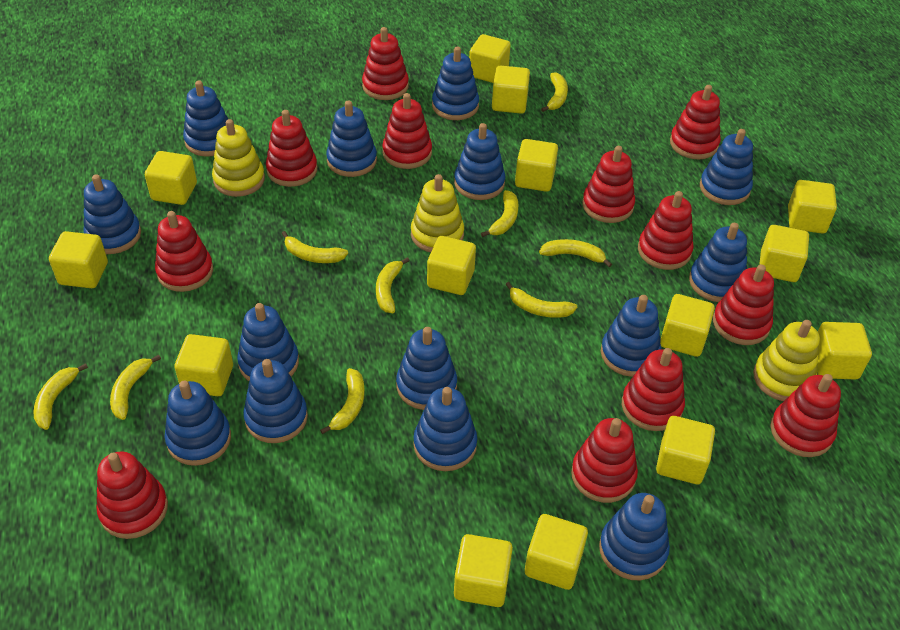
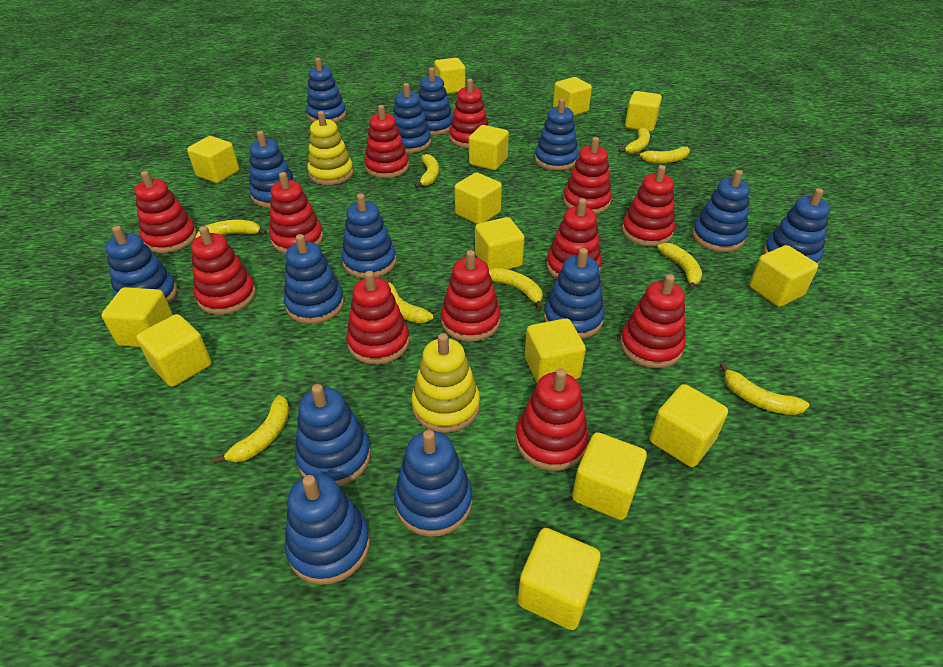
yellow stacking toy: [212,119,265,197] [411,174,464,252] [753,320,820,401] = 3 -> [307,111,354,185] [411,333,480,433] = 2

